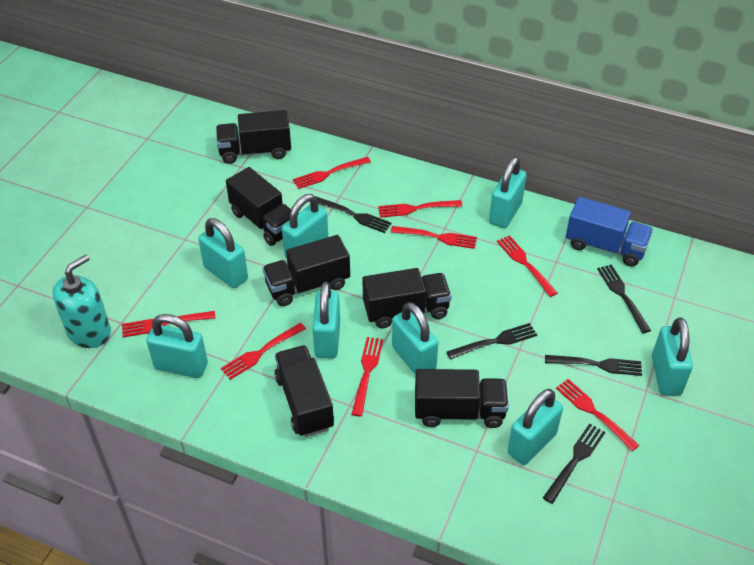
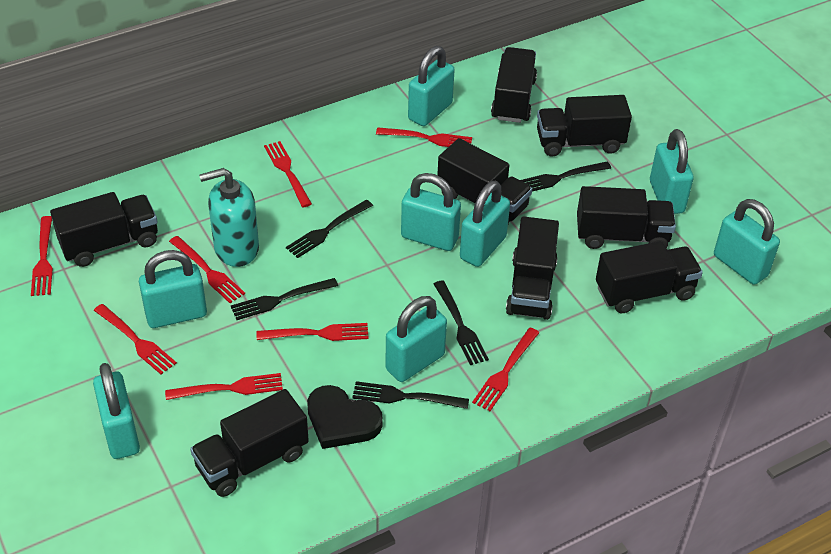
black heart: none = 0 -> [307,385,383,449] = 1
black truck: [216,110,291,164] [226,167,291,246] [262,235,350,306] [274,345,334,437] [363,268,452,329] [415,369,509,428] = 6 -> [50,192,158,267] [190,389,309,497] [437,138,532,224] [491,47,537,123] [506,216,559,320] [537,95,632,157] [577,186,676,249] [596,241,703,313] = 8
blue truck: [566,197,653,267] = 1 -> none = 0

